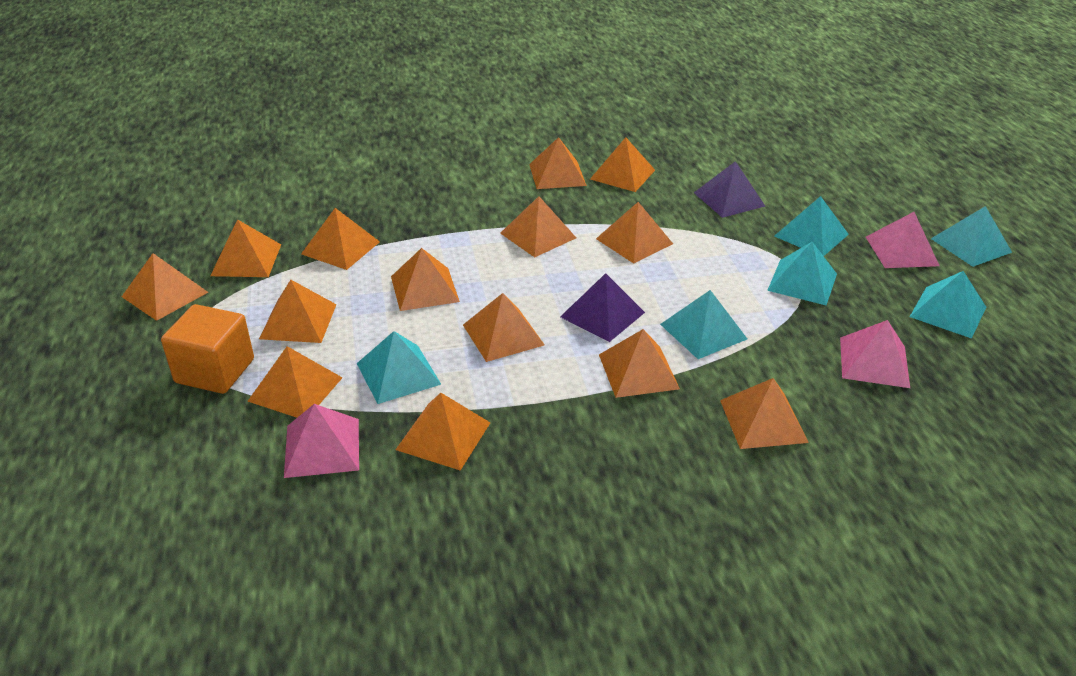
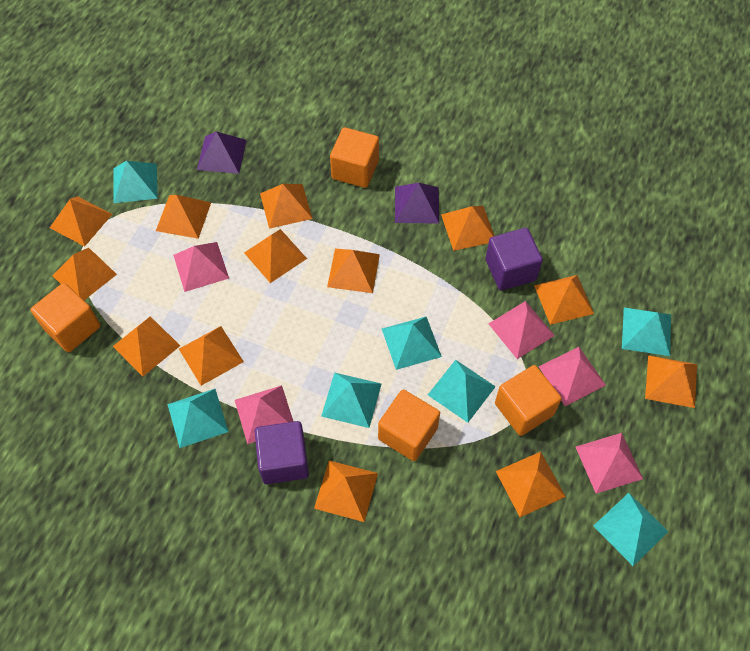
orange cube: [161,304,254,394] = 1 -> [30,283,101,352] [330,127,379,188] [378,389,440,461] [495,365,562,436] = 4
orange pyramid: [122,253,208,321] [210,220,281,277] [247,346,343,418] [259,280,337,343] [301,208,380,270] [391,248,460,311] [395,393,490,471] [463,293,545,362] [500,196,576,257] [529,137,587,189] [590,137,655,192] [596,202,673,263] [599,329,680,398] [720,378,809,449] = 14 -> [50,196,112,247] [52,248,117,300] [113,316,180,377] [156,195,211,239] [179,326,244,386] [244,229,307,283] [260,184,313,229] [314,460,378,522] [327,249,380,293] [441,206,494,251] [496,452,566,517] [534,275,594,325] [645,355,697,408] = 13
pink pyramid: [284,404,359,478] [840,320,910,388] [866,212,940,268] = 3 -> [173,242,229,292] [235,385,294,444] [488,301,555,359] [538,347,606,406] [576,433,643,494] = 5
purple cube: none = 0 -> [255,421,309,484] [485,228,543,291] = 2
turquoise pyramid: [357,331,442,404] [660,290,747,359] [767,242,837,305] [774,196,849,256] [910,271,986,339] [931,206,1012,267] = 6 -> [114,161,158,203] [167,389,229,448] [321,373,381,428] [382,317,442,370] [428,360,496,423] [594,493,669,566] [622,308,671,356] = 7

